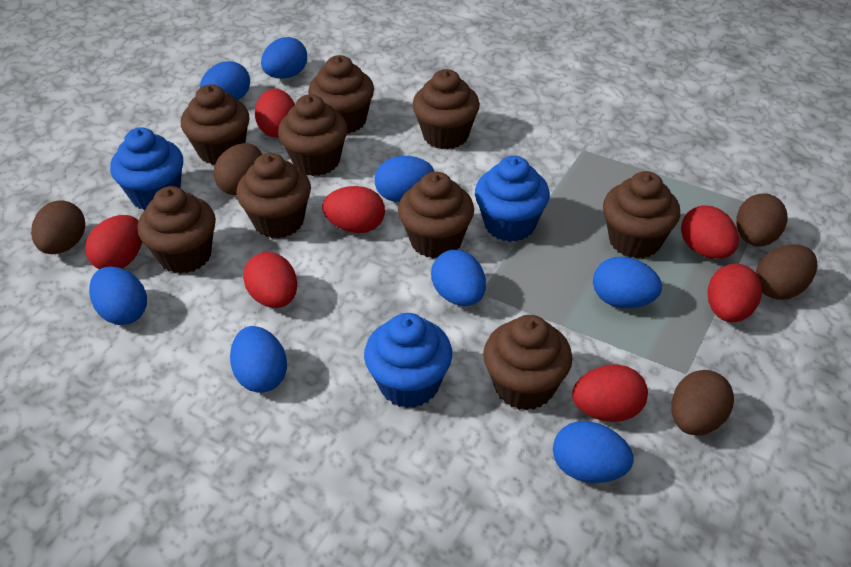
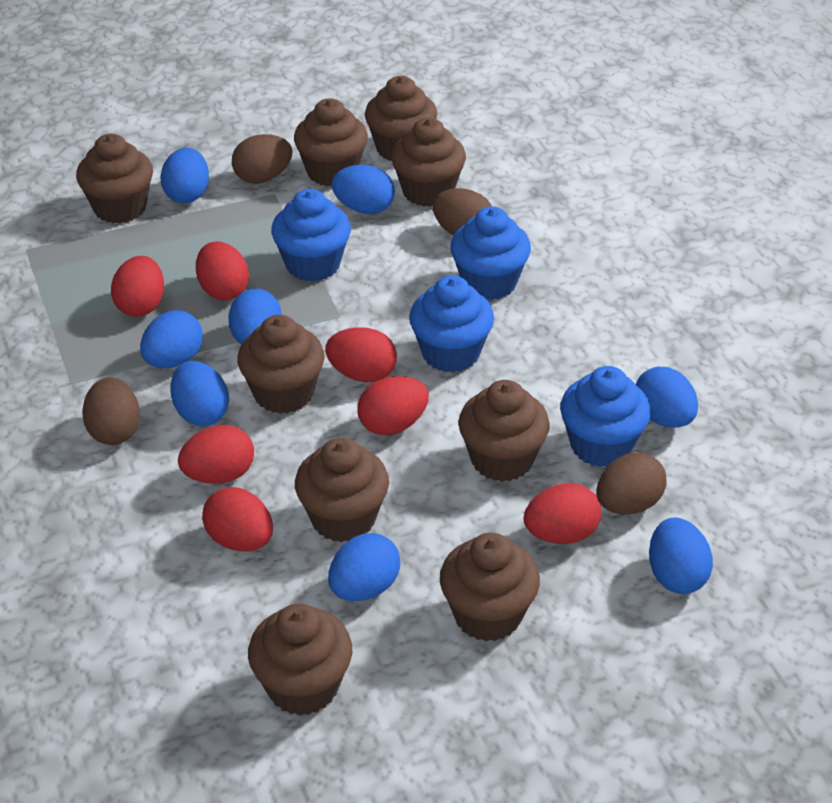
blue cupcake: [110,127,183,211] [364,313,452,408] [475,156,550,242] = 3 -> [271,189,351,282] [409,275,494,372] [450,206,531,300] [560,366,651,467] = 4
brown egg: [31,200,85,254] [214,143,262,195] [671,370,734,436] [736,193,787,246] [756,245,817,300] = 5 -> [82,377,140,445] [232,134,293,184] [433,188,492,236] [597,452,667,515] = 4

